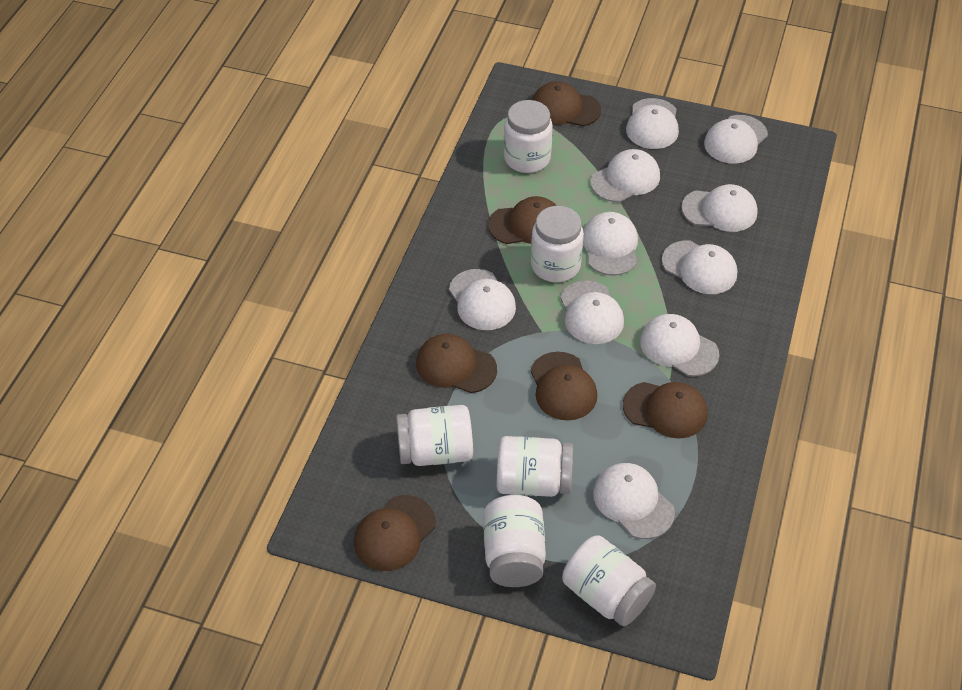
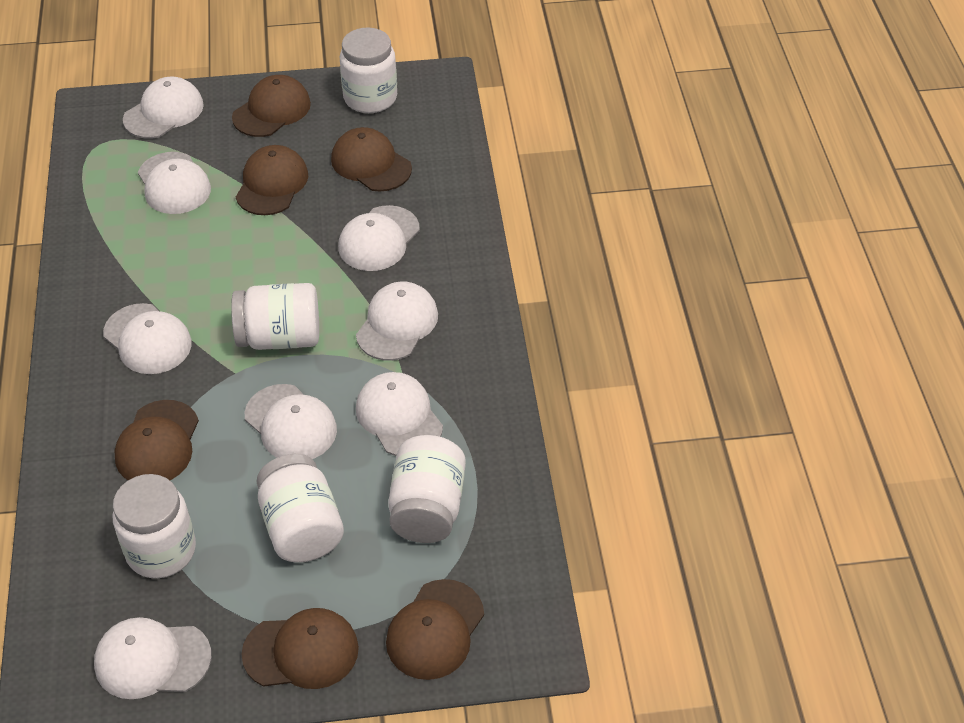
white cap: [449,269,516,330] [560,281,624,344] [583,212,638,276] [591,149,660,202] [593,463,675,539] [626,98,679,149] [640,314,719,376] [662,241,737,294] [681,184,758,232] [704,115,768,164] = 10 -> [94,617,212,699] [103,303,192,374] [123,77,204,139] [138,152,211,214] [245,384,337,459] [338,205,420,271] [356,281,438,361] [356,372,443,456] = 8
white jar: [396,405,473,466] [483,495,546,587] [497,436,573,497] [504,100,553,173] [531,206,584,282] [562,535,656,626] = 6 -> [113,474,196,578] [231,283,319,350] [256,454,344,563] [340,28,397,113] [388,435,466,543] = 5

